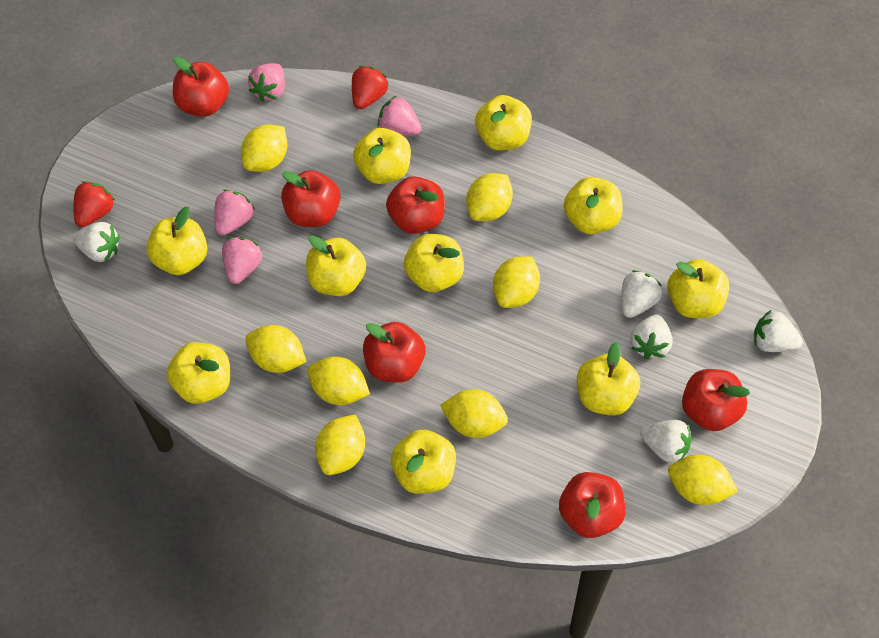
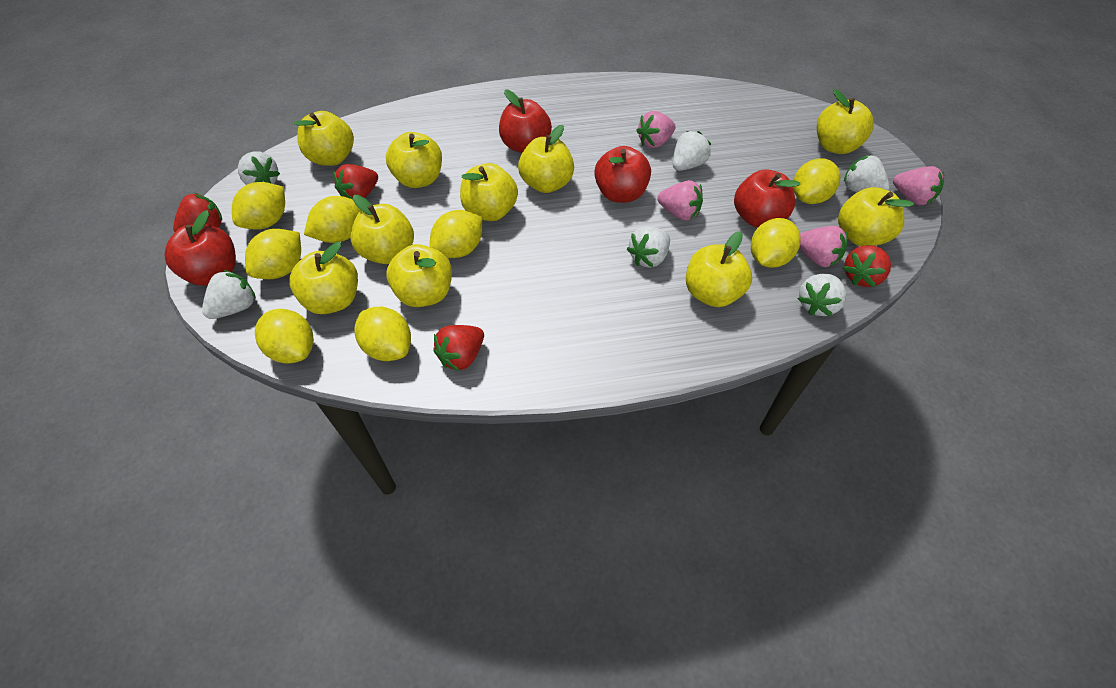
red apple: [173,57,229,117] [281,170,340,227] [363,322,425,383] [386,176,445,234] [559,472,626,538] [682,369,750,431] = 6 -> [164,210,236,286] [499,89,552,153] [594,146,651,203] [734,169,800,228] = 4
red strawberry: [74,181,115,227] [352,66,388,109] = 2 -> [173,193,222,232] [334,164,378,199] [433,325,484,371] [843,245,891,287] = 4
white strawberry: [73,222,120,262] [621,270,662,318] [630,314,673,360] [640,420,691,463] [754,310,803,352] = 5 -> [202,270,256,319] [238,151,280,185] [627,226,670,268] [673,131,711,171] [798,274,846,316] [844,155,890,192] = 6

